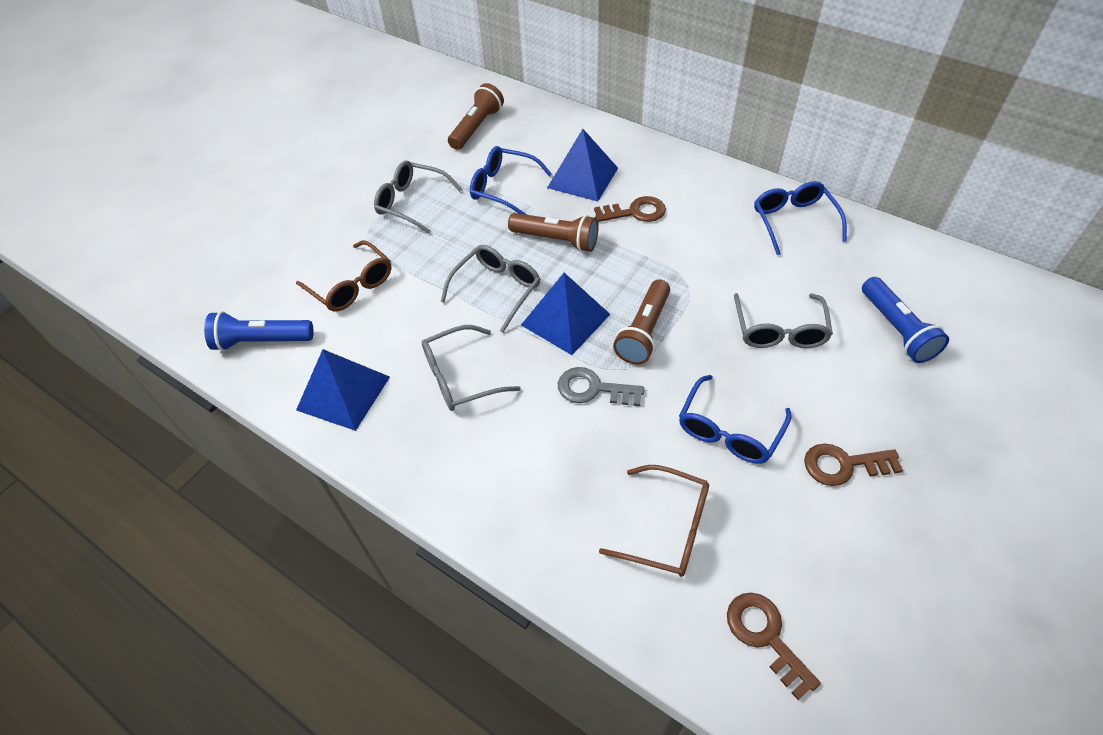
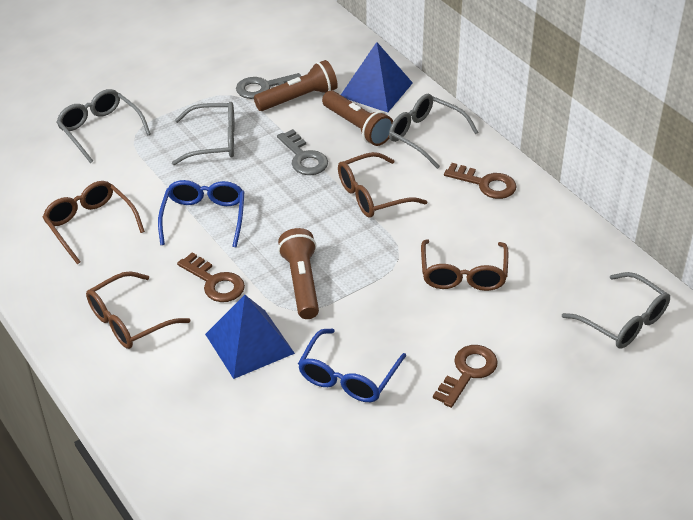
blue flashlight: [204,311,314,351] [862,277,949,363] = 2 -> none = 0
blue glasses: [470,146,552,215] [679,375,791,464] [754,181,847,255] = 3 -> [158,180,244,248] [298,329,406,402] = 2
blue pyramid: [296,349,390,431] [521,273,610,355] [547,129,618,202] = 3 -> [205,295,295,379] [341,42,413,112] = 2
brown glasses: [296,240,391,311] [599,465,709,577] = 2 -> [43,181,145,264] [86,271,190,349] [338,152,427,218] [421,239,508,291] = 4
grey key: [558,367,644,406] = 1 -> [236,73,301,99] [277,129,328,175] = 2

